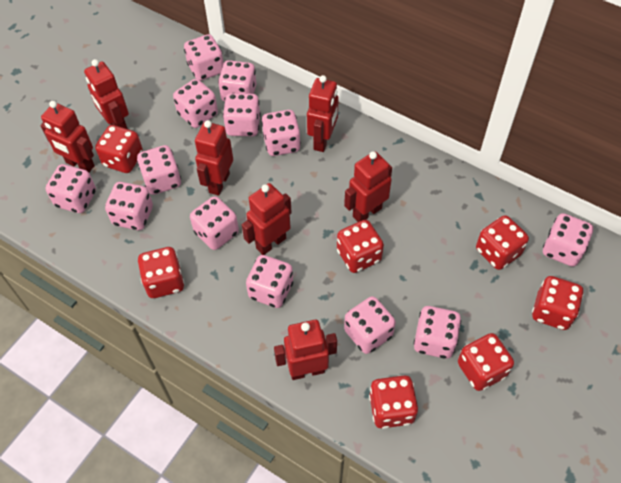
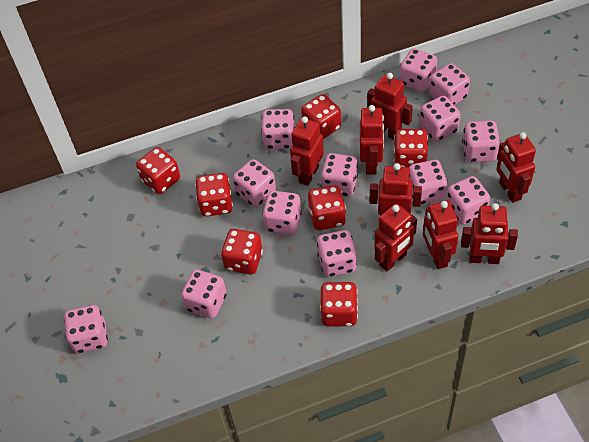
red robot: [40,101,95,172] [84,59,129,129] [195,120,233,196] [242,183,292,255] [274,320,337,380] [307,75,339,152] [344,151,392,222] = 7 -> [290,116,324,186] [360,105,384,175] [367,73,413,140] [370,163,422,216] [374,203,417,271] [423,200,458,269] [461,203,518,264] [496,132,536,203] = 8

